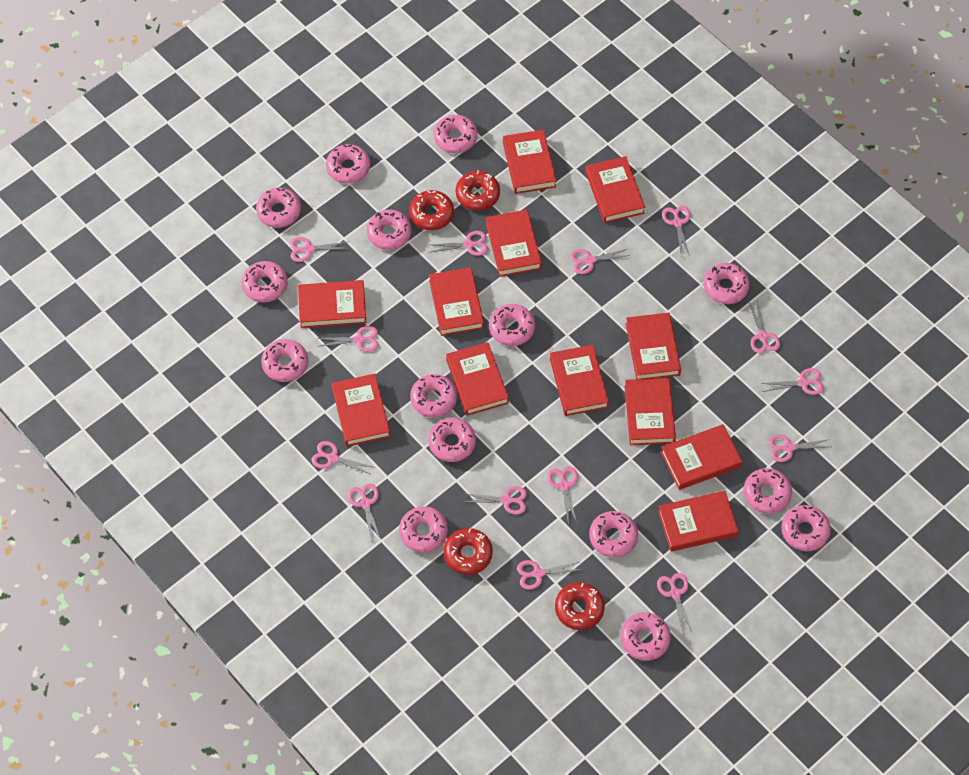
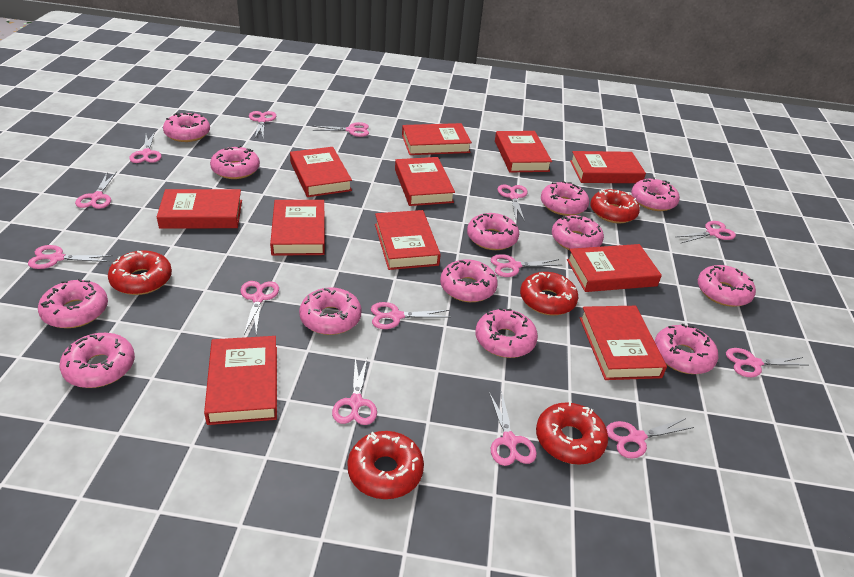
pink donut: [242,261,288,303] [256,188,301,228] [261,339,308,382] [326,144,370,183] [367,209,412,250] [399,506,448,553] [410,374,457,418] [428,418,476,462] [434,115,477,153] [489,304,535,346] [589,511,638,557] [621,612,671,661] [703,263,749,304] [743,468,792,514] [781,505,831,551] = 15 -> [38,278,108,328] [60,333,135,388] [163,113,210,142] [210,146,260,179] [299,287,362,335] [440,259,498,302] [467,213,519,250] [476,308,538,358] [541,181,589,216] [552,215,604,250] [631,177,680,211] [654,324,718,374] [698,265,756,307] = 13
red book: [298,280,366,328] [332,374,390,447] [429,267,484,336] [446,342,509,416] [486,210,542,277] [503,130,556,194] [550,345,609,416] [586,156,645,223] [624,378,676,445] [626,313,681,379] [658,491,739,552] [661,424,742,490] = 12 -> [157,189,242,229] [204,336,277,425] [270,200,325,256] [290,147,352,197] [375,210,441,270] [395,157,455,206] [402,123,472,155] [495,131,552,172] [567,244,662,292] [570,151,646,183] [580,306,667,380] = 11
red donut: [409,190,454,230] [444,528,493,575] [456,170,500,211] [555,582,605,630] = 4 -> [108,250,172,295] [347,431,424,499] [520,272,578,315] [536,401,608,465] [590,189,640,223] = 5

